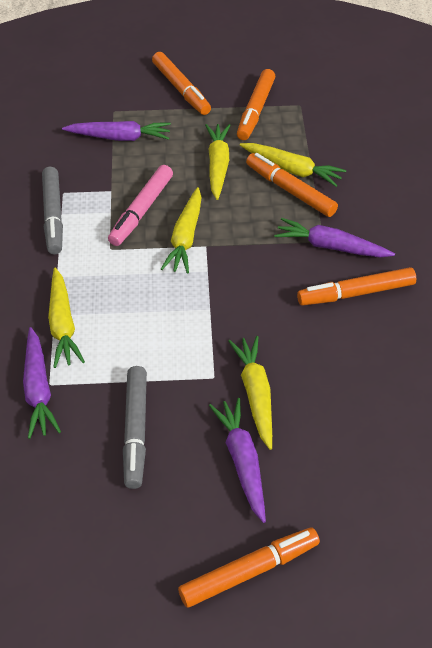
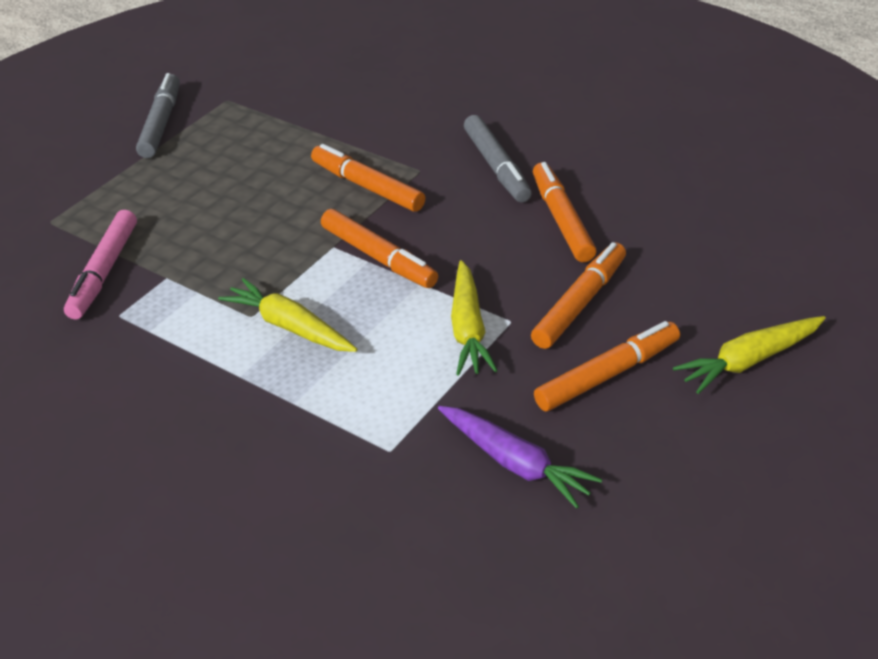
purple carrot: [23,327,61,439] [62,121,171,141] [209,398,266,523] [274,218,395,258] = 4 -> [438,406,602,509] = 1
yellow carrot: [48,268,85,368] [161,187,202,274] [205,124,230,200] [228,336,272,450] [240,143,346,187] = 5 -> [218,278,358,352] [451,260,498,376] [673,316,826,394] = 3

